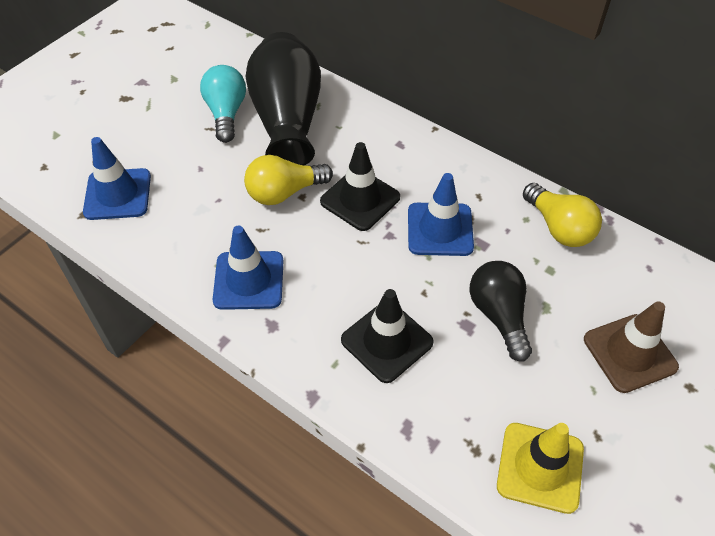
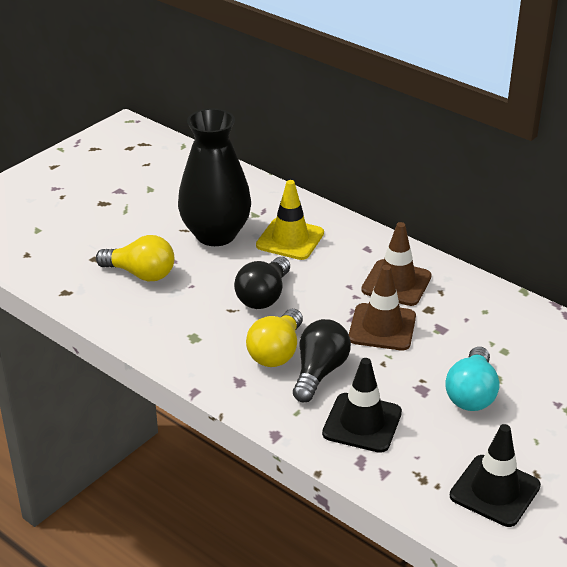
black light bulb: [470,261,532,362] = 1 -> [234,257,290,309] [293,319,351,402] = 2
blue traffic cone: [83,137,151,220] [213,225,284,310] [408,173,474,256] = 3 -> none = 0
brown traffic cone: [584,301,679,393] = 1 -> [349,265,416,350] [361,222,432,306] = 2

